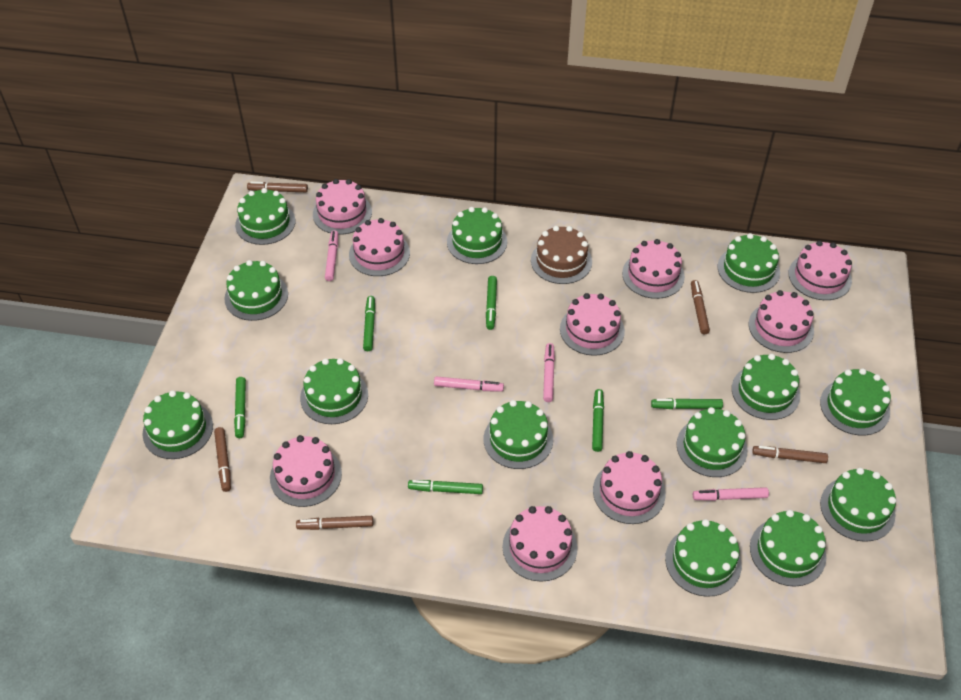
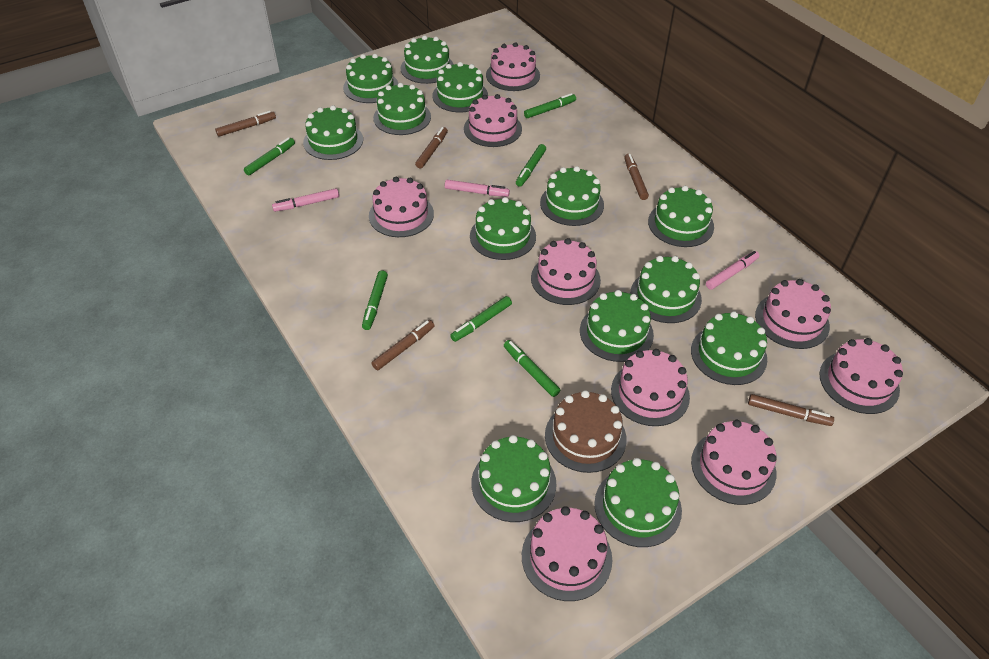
pink marker: [325,230,338,281] [434,376,504,392] [543,343,555,402] [693,487,769,501] = 4 -> [272,188,339,212] [445,180,510,197] [706,251,759,290] = 3

